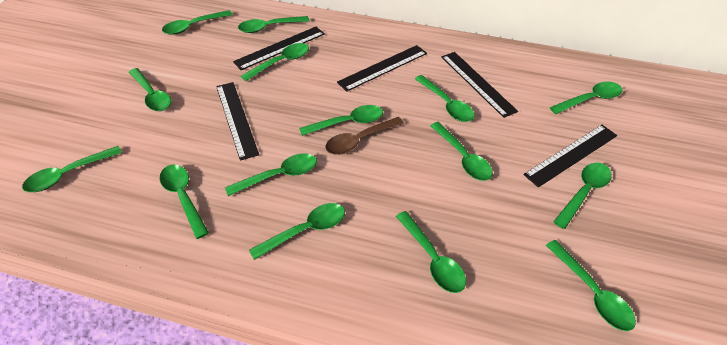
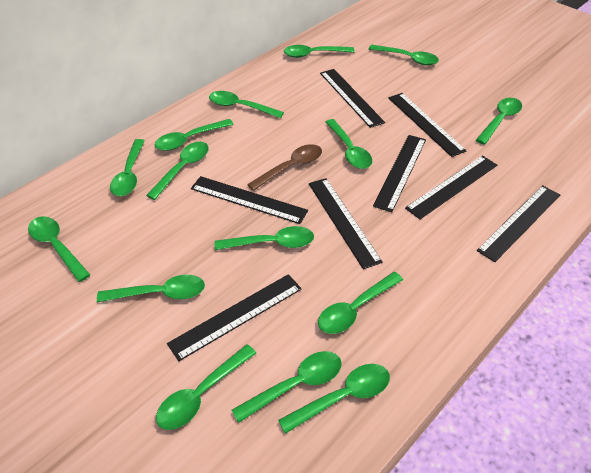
black ruler: [216,82,259,160] [233,27,325,70] [337,45,427,92] [441,52,518,118] [523,125,617,188] = 5 -> [167,274,302,361] [191,176,308,224] [309,178,383,269] [320,69,385,128] [373,135,426,212] [388,93,467,157] [405,155,497,219] [477,185,560,262] = 8

